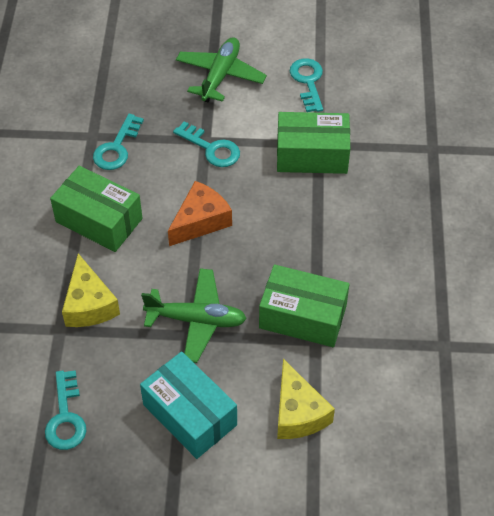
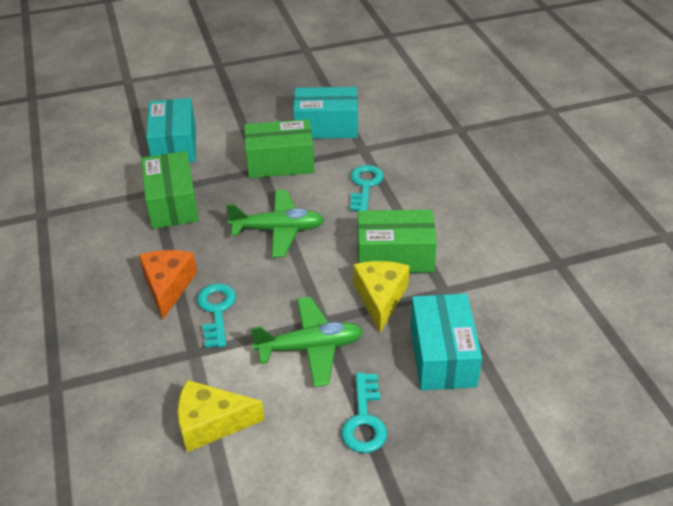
turquoise box: [140,351,237,459] = 1 -> [146,98,196,163] [293,87,358,139] [410,294,482,390] = 3
turquoise key: [45,370,87,450] [93,114,144,170] [173,121,240,167] [290,58,323,112] = 4 -> [197,283,236,348] [342,373,387,453] [350,165,384,211] = 3

